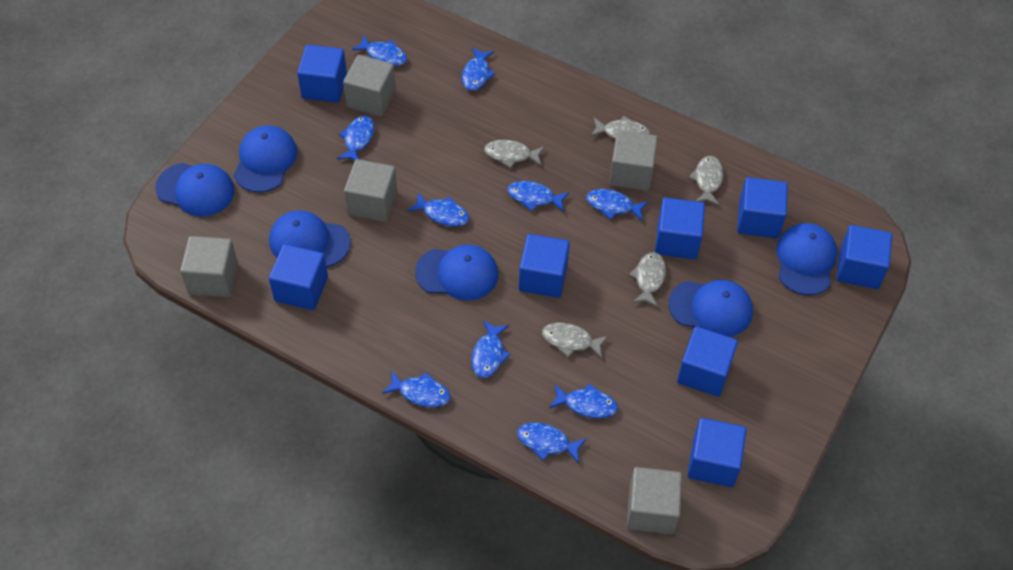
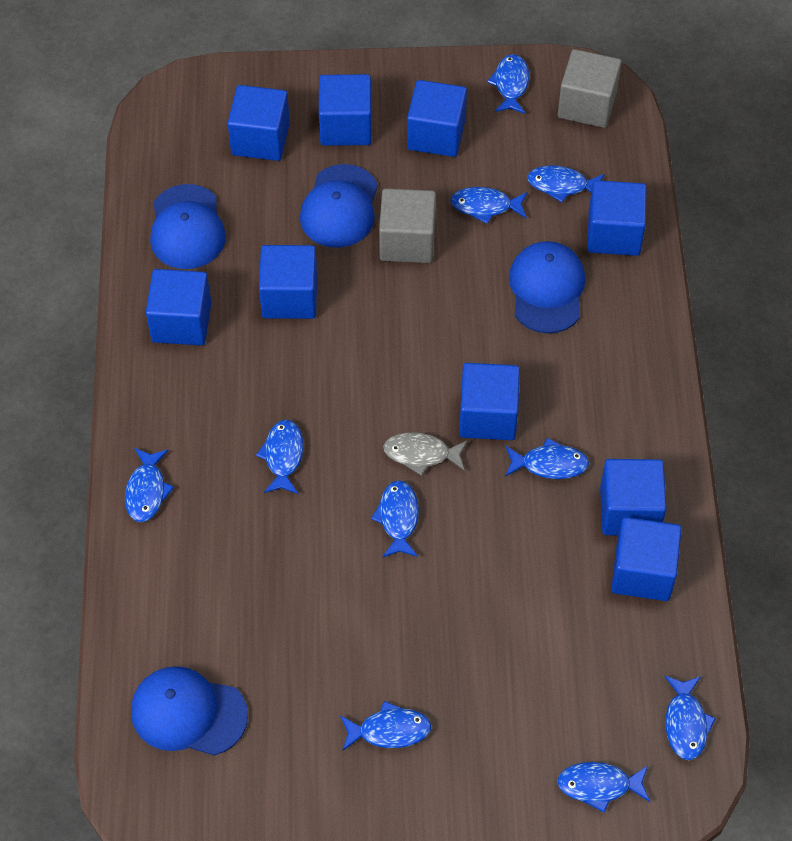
blue cap: [155,163,235,217] [234,125,297,193] [269,210,351,267] [415,245,498,300] [669,280,753,337] [776,223,837,295] = 6 -> [131,666,248,756] [150,184,226,269] [300,164,378,248] [509,241,585,333] = 4
blue cube: [269,244,328,310] [297,45,347,103] [519,234,570,298] [655,198,705,259] [677,326,738,397] [687,418,746,487] [737,177,788,238] [837,225,892,289] = 8 -> [146,269,211,345] [228,85,290,161] [259,245,317,319] [319,74,372,146] [407,80,467,157] [459,363,520,440] [587,180,647,256] [600,459,667,535] [611,517,682,601] = 9
grey cube: [180,236,238,297] [343,55,396,116] [344,159,397,222] [609,130,658,191] [626,467,682,534] = 5 -> [379,188,436,263] [558,49,622,128] = 2
grey fish: [484,140,545,168] [542,323,608,358] [590,116,650,139] [629,252,666,307] [689,156,723,206] = 5 -> [383,432,468,476] = 1

